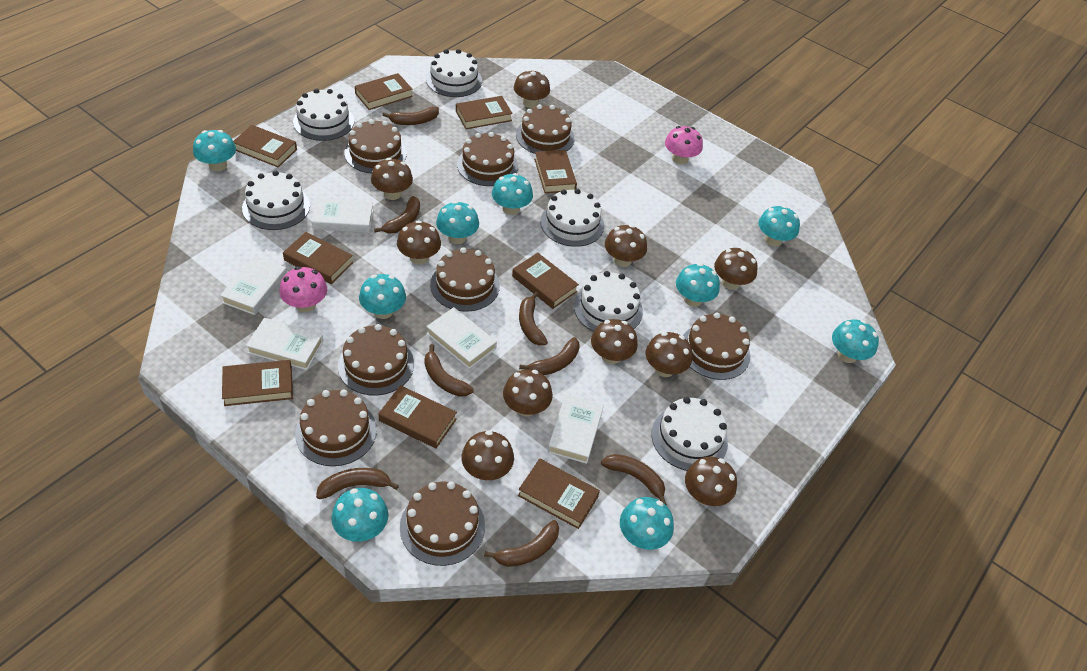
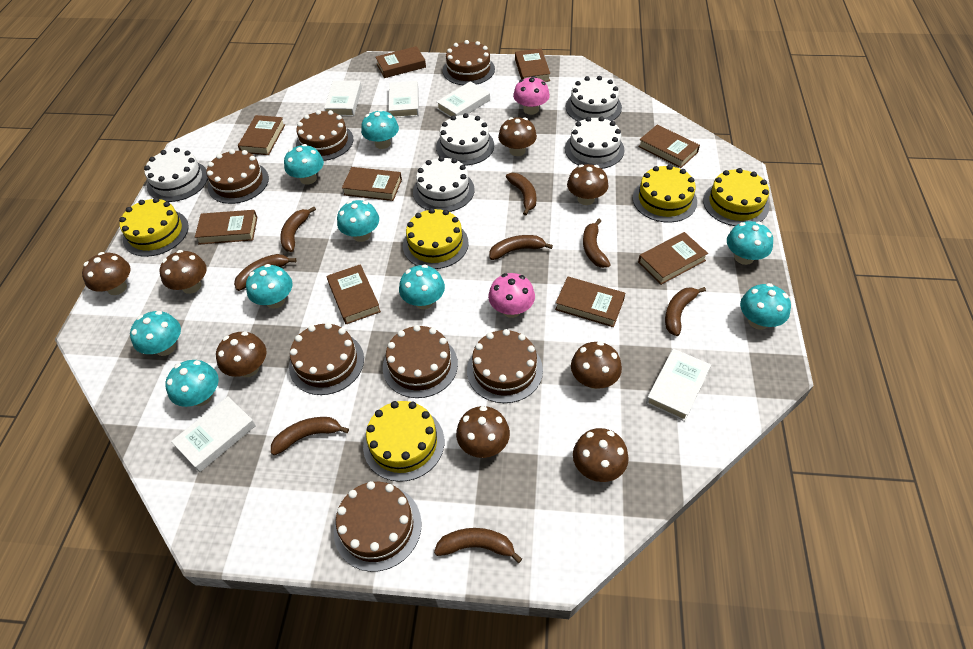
brown cake: [295,389,377,466] [338,324,414,395] [344,119,407,174] [400,481,485,566] [430,247,500,312] [457,132,518,186] [516,104,575,154] [683,312,750,380] = 8 -> [206,149,269,204] [289,323,364,395] [296,110,353,161] [334,481,422,572] [383,325,458,398] [443,40,495,85] [467,329,543,403] = 7
brown mushroom: [371,158,413,200] [397,220,441,265] [461,431,514,480] [503,369,553,416] [514,69,550,108] [591,319,638,364] [605,225,647,267] [646,332,692,377] [685,457,737,506] [714,248,758,290] = 10 -> [82,252,131,295] [160,250,207,294] [216,332,267,377] [456,406,510,458] [498,117,537,156] [567,164,608,205] [571,341,622,389] [573,428,629,482] = 8
white cake: [242,171,310,230] [293,89,354,141] [426,49,482,97] [540,189,604,247] [574,271,643,332] [651,397,728,471] = 6 -> [144,148,208,202] [413,156,475,212] [436,113,494,166] [565,116,624,169] [566,76,622,122] = 5
yellow cake: none = 0 -> [119,198,189,257] [363,401,444,482] [403,208,469,269] [633,165,697,223] [703,168,769,226] = 5

